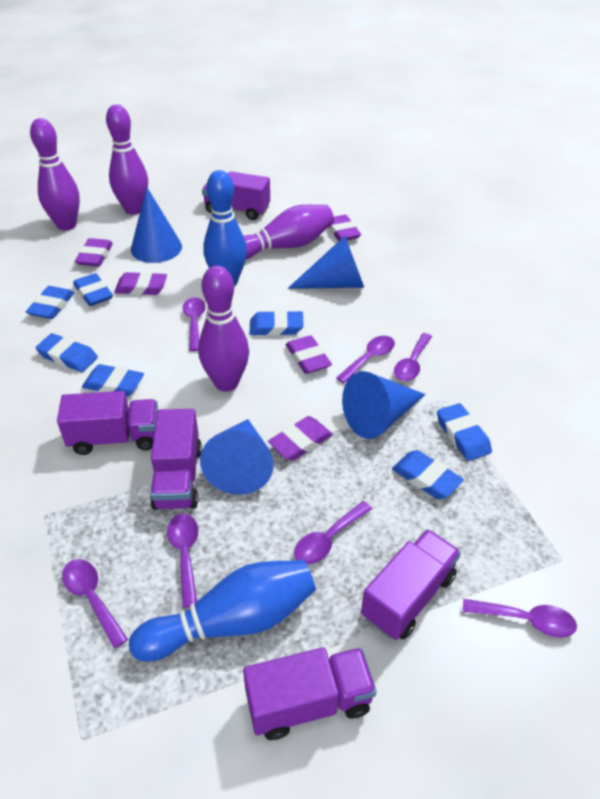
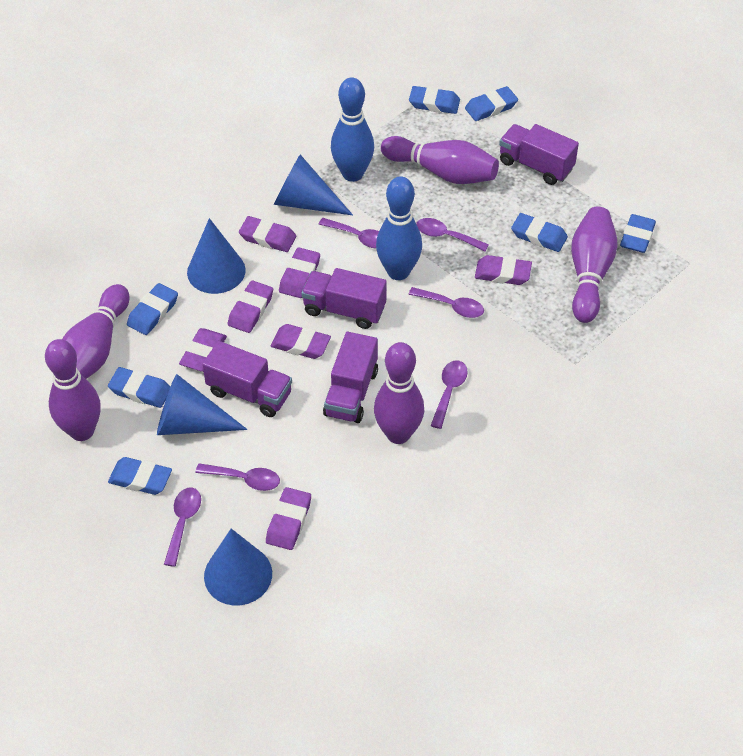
purple bowling pin: [30,118,80,231] [106,105,148,215] [198,265,249,392] [244,205,334,260] = 4 -> [45,339,101,441] [62,284,130,379] [374,342,424,444] [381,136,499,184] [571,207,618,323] = 5
purple eraser: [75,238,113,267] [114,272,167,295] [268,416,333,461] [286,335,332,374] [328,215,361,241] = 5 -> [179,328,227,372] [228,281,273,333] [239,216,296,252] [266,487,311,550] [271,324,331,359] [279,247,320,298] [475,255,532,285] = 7
purple spoon: [62,559,128,649] [167,514,198,608] [183,297,206,351] [294,501,372,564] [336,336,395,383] [394,333,432,381] [462,599,577,638] = 7 -> [164,488,201,567] [195,463,280,491] [318,218,379,248] [408,287,484,318] [416,218,489,251] [431,360,468,429] = 6
purple truck: [57,391,158,455] [150,409,202,510] [202,171,270,220] [243,647,377,740] [361,529,461,640] = 5 -> [202,341,292,417] [301,268,387,329] [323,332,378,423] [499,124,579,185] = 4

